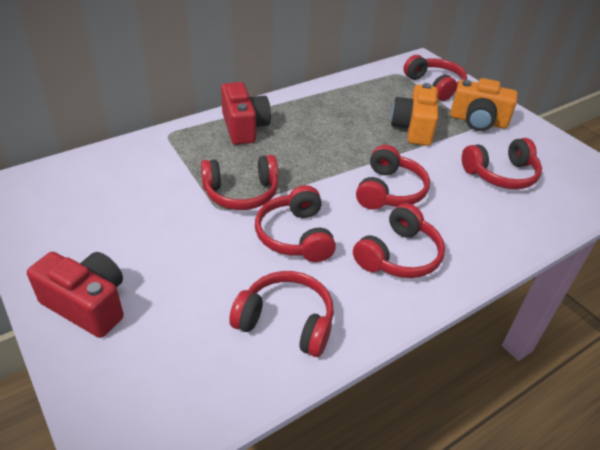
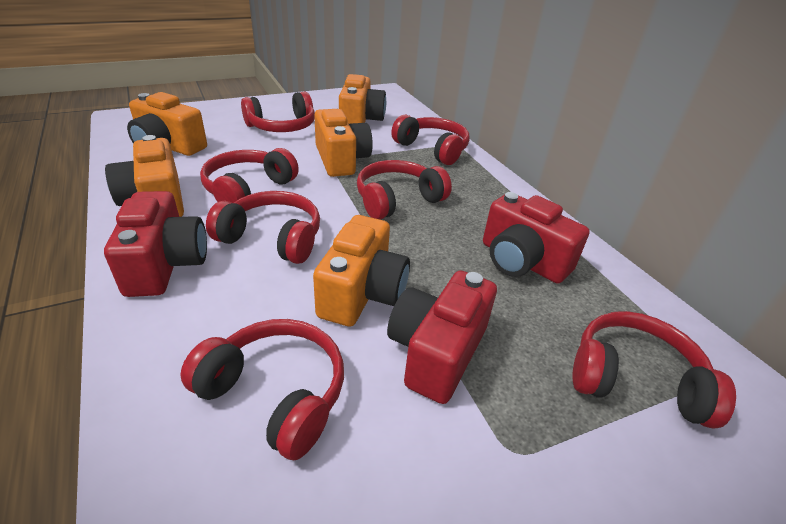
orange camera: [391,83,438,146] [450,78,518,131] = 2 -> [105,135,184,217] [127,92,207,156] [313,215,410,327] [314,109,373,177] [339,74,386,124] = 5
red camera: [27,252,124,338] [221,82,271,145] = 2 -> [104,191,207,297] [387,270,497,404] [483,192,590,284] = 3

